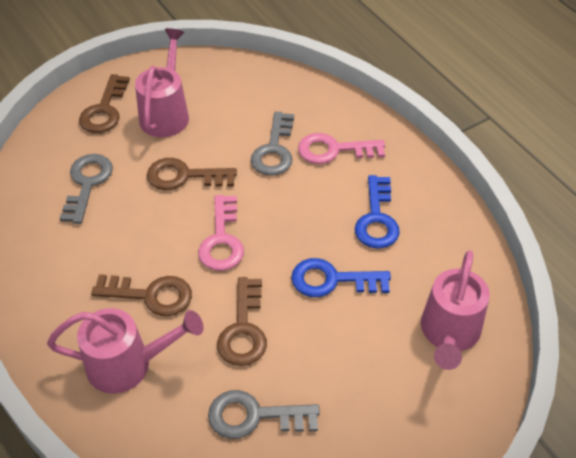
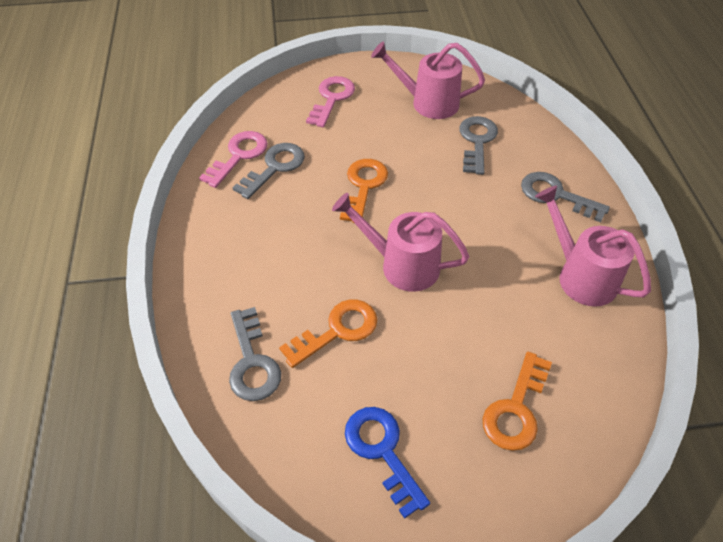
blue key: [291,258,391,297] [355,175,400,249] = 2 -> [345,407,430,519] = 1
brown key: [79,74,130,133] [91,274,192,316] [147,158,237,190] [217,277,267,366] = 4 -> none = 0
grey key: [59,154,113,224] [208,390,320,439] [251,112,294,176] = 3 -> [229,307,281,401] [232,143,305,199] [459,116,498,175] [521,172,610,222] = 4
orange key: none = 0 -> [279,299,377,368] [340,159,388,223] [483,352,552,451] = 3

